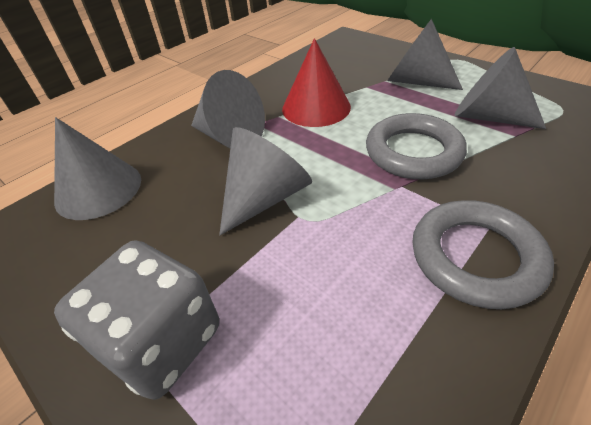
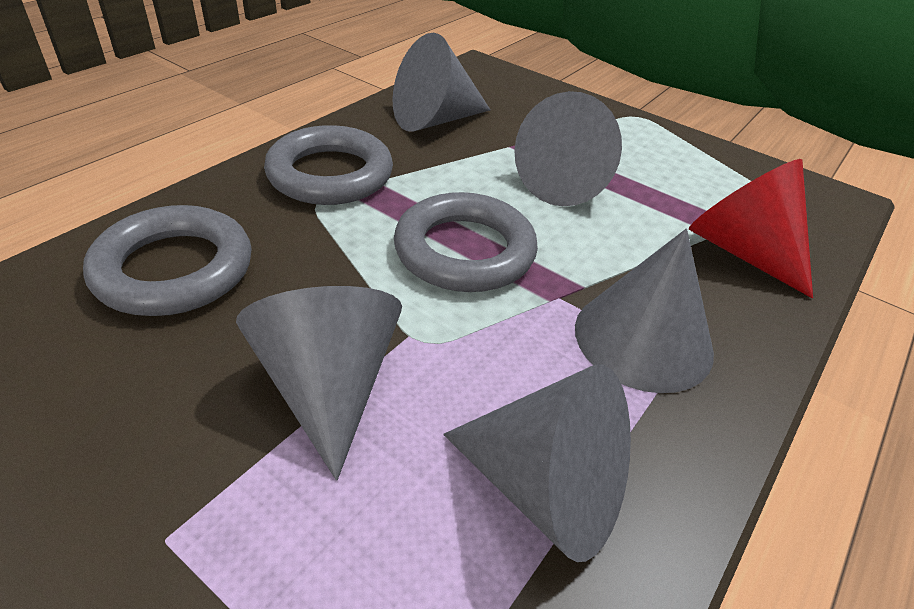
grey dice: [54,240,219,400] = 1 -> none = 0
grey ring: [366,113,467,179] [412,200,554,309] = 2 -> [83,205,252,316] [264,125,393,205] [394,192,538,292] = 3

